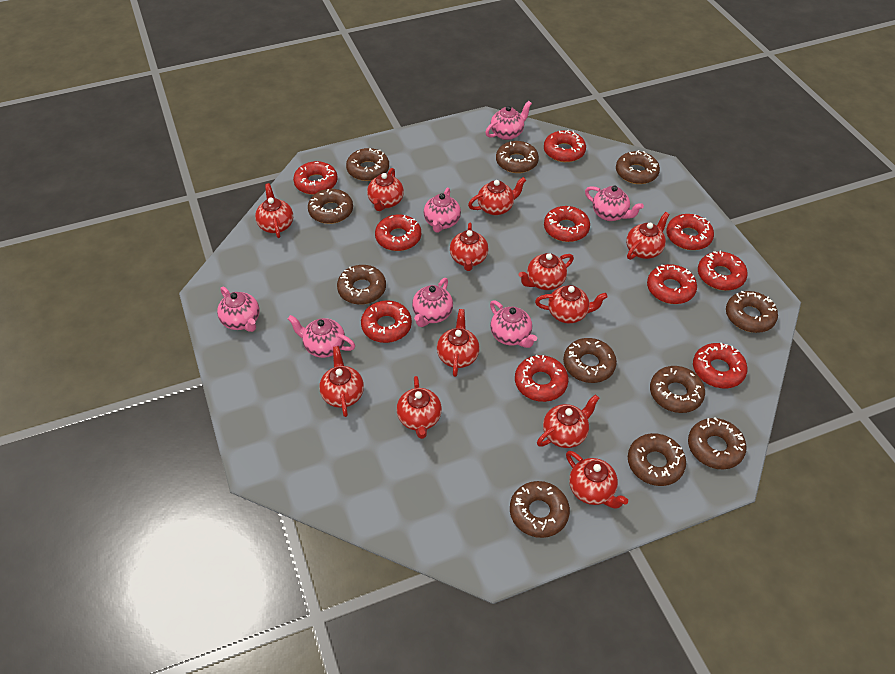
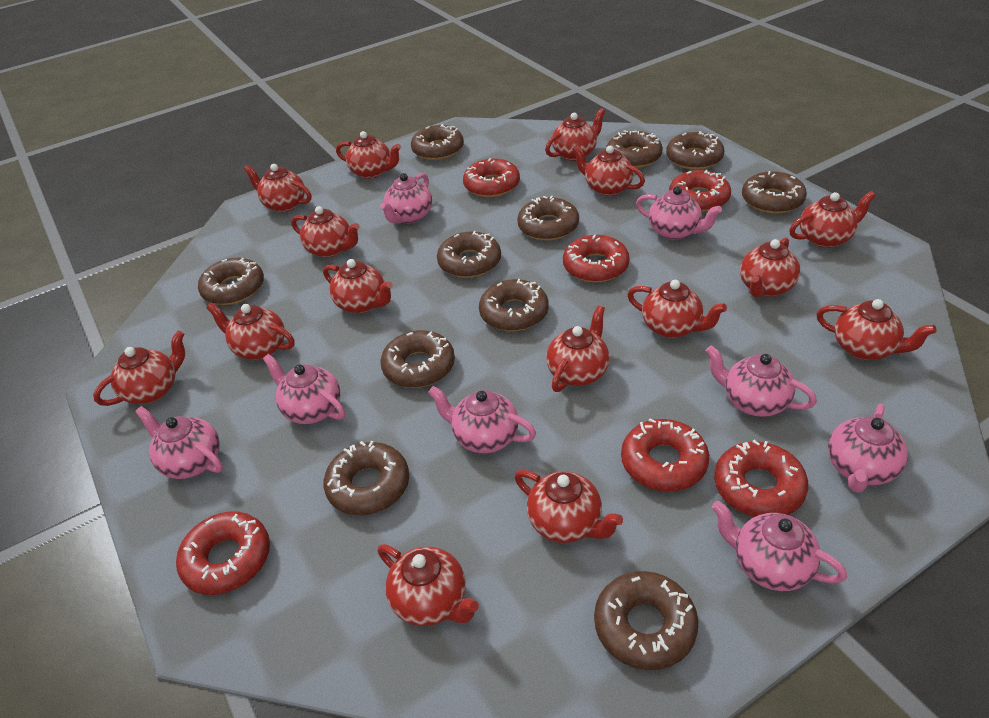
pink teapot: [217,287,260,332] [288,315,355,358] [412,278,453,327] [424,188,461,233] [485,101,532,140] [490,300,537,348] [585,186,644,221] = 7 -> [135,406,223,479] [263,354,345,424] [380,173,432,224] [428,386,536,453] [636,186,722,240] [706,345,817,417] [712,501,847,591] [828,404,908,493] = 8
red donut: [293,161,338,195] [361,300,412,343] [375,214,421,251] [515,355,569,402] [544,129,586,162] [544,206,590,242] [647,264,697,304] [666,214,714,250] [693,343,747,388] [698,251,748,291] = 10 -> [176,511,270,595] [463,158,520,197] [563,235,630,283] [621,419,709,491] [669,170,731,212] [714,440,808,517] = 6
red teapot: [255,183,293,238] [319,346,364,417] [367,168,404,211] [397,376,442,439] [437,309,480,377] [450,223,489,271] [468,177,526,215] [519,253,574,290] [535,285,608,323] [537,394,599,448] [566,451,628,509] [626,212,669,260] = 12 -> [93,331,185,406] [207,303,294,360] [244,164,311,212] [291,206,360,258] [323,259,393,314] [336,131,401,179] [378,544,479,626] [514,470,623,543] [545,108,605,161] [546,306,610,392] [572,145,645,196] [627,280,727,338] [740,237,800,298] [789,191,876,248] [816,299,937,360] = 15

